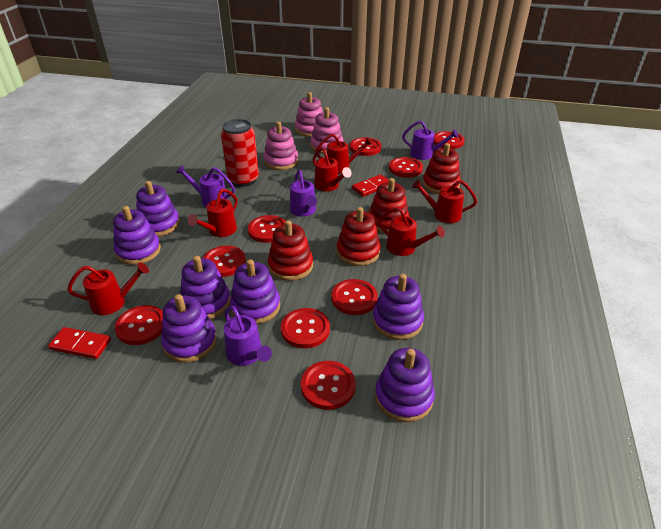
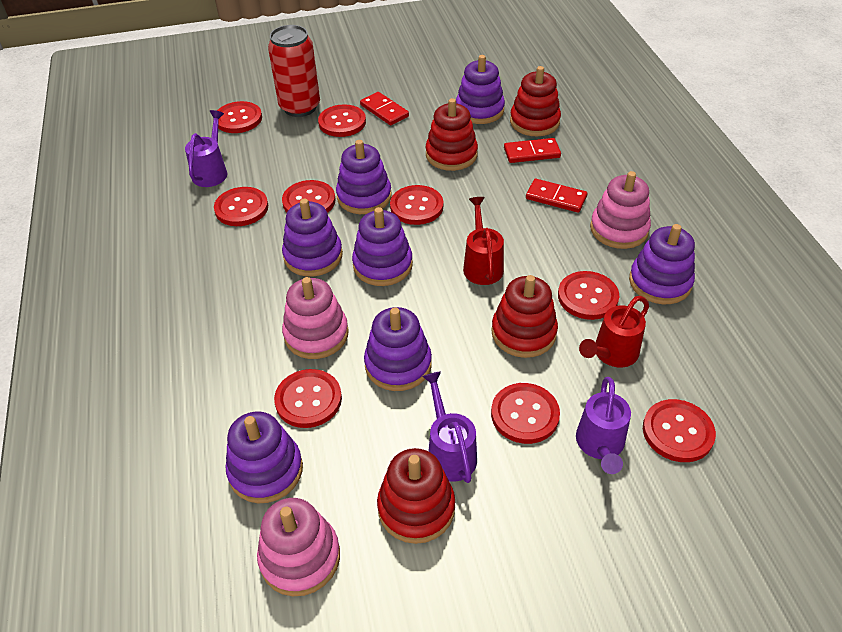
purple watering can: [176,165,235,208] [224,306,272,366] [290,170,317,217] [402,121,458,160] = 4 -> [185,110,227,187] [422,371,477,483] [576,377,631,474] = 3
red domino: [48,327,111,359] [352,174,389,197] = 2 -> [360,92,409,125] [504,138,561,163] [526,179,587,213] = 3
red watering can: [67,262,149,315] [188,189,238,237] [313,148,352,191] [315,134,373,173] [378,207,445,256] [412,179,477,223] = 6 -> [463,197,504,285] [579,296,649,367] = 2

